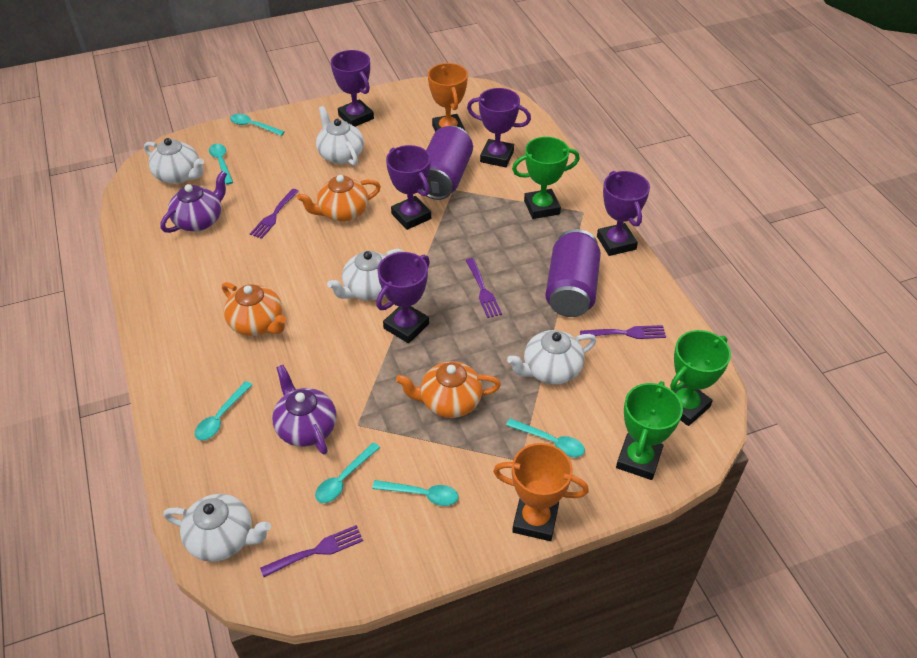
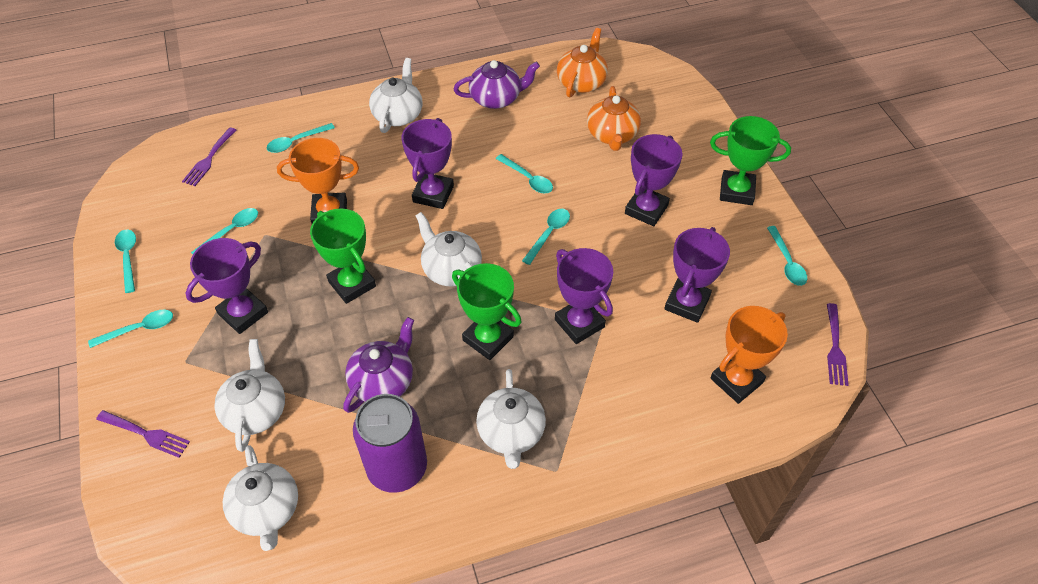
orange teapot: [222,282,286,336] [297,175,381,222] [396,361,501,418] = 3 -> [557,28,608,97] [587,86,641,151] = 2
purple can: [422,126,473,200] [545,229,601,317] = 2 -> [353,394,427,493] = 1
purple fork: [250,189,299,239] [260,525,363,577] [465,258,502,318] [580,325,666,339] = 4 -> [96,410,190,458] [182,127,236,186] [827,303,849,386] = 3
turquoise spoon: [195,381,252,441] [209,144,233,185] [230,114,285,136] [315,442,380,503] [372,480,458,506] [506,418,585,457] = 6 -> [88,310,173,348] [115,229,136,293] [191,208,258,254] [267,123,335,153] [496,154,553,193] [522,209,570,265] [767,226,807,286] = 7

